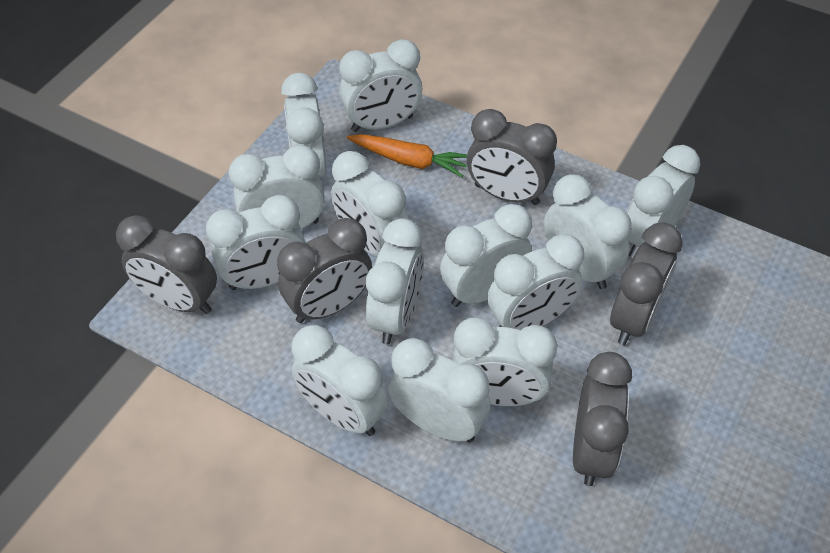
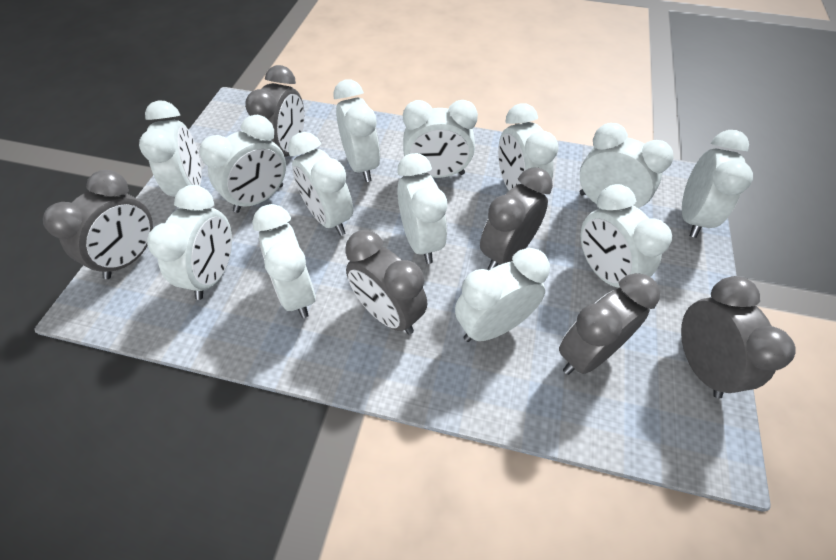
grey clock: [116,215,217,314] [277,218,372,323] [467,109,557,205] [573,352,632,486] [610,222,683,345] = 5 -> [43,170,153,279] [245,65,304,157] [345,230,427,334] [480,167,553,270] [559,273,660,375] [681,276,795,399] = 6
orange carrot: [347,134,467,177] = 1 -> none = 0

